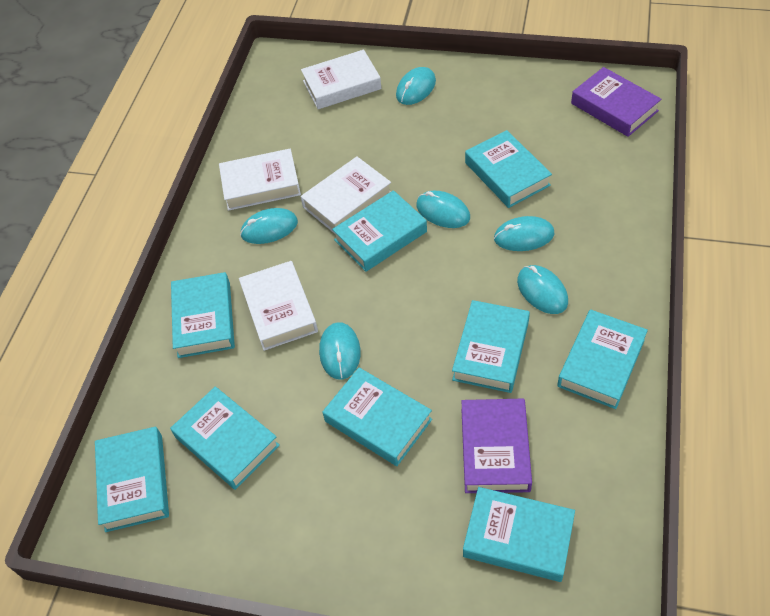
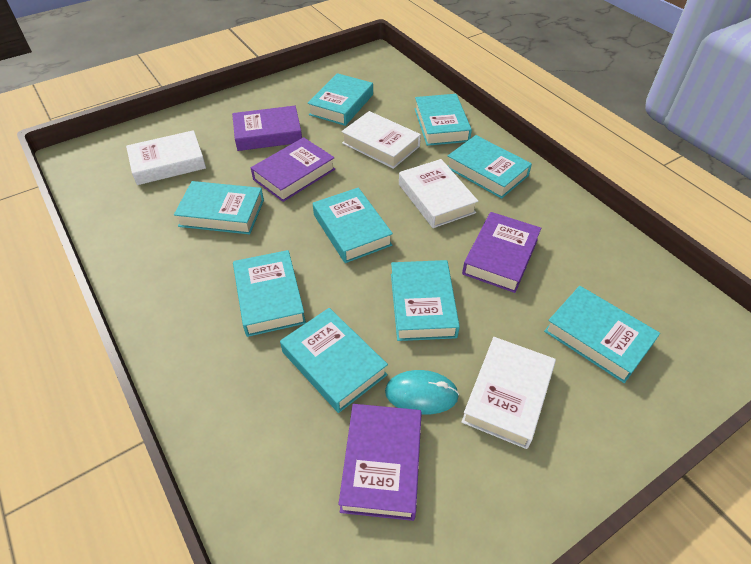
purple book: [461,398,532,493] [571,67,661,137] = 2 -> [232,106,302,151] [251,137,335,202] [338,404,422,521] [462,212,541,293] = 4
turquoise mouse: [240,208,298,244] [319,322,361,380] [396,67,436,105] [417,191,470,228] [494,216,554,251] [517,265,568,314] = 6 -> [385,370,459,414] = 1

